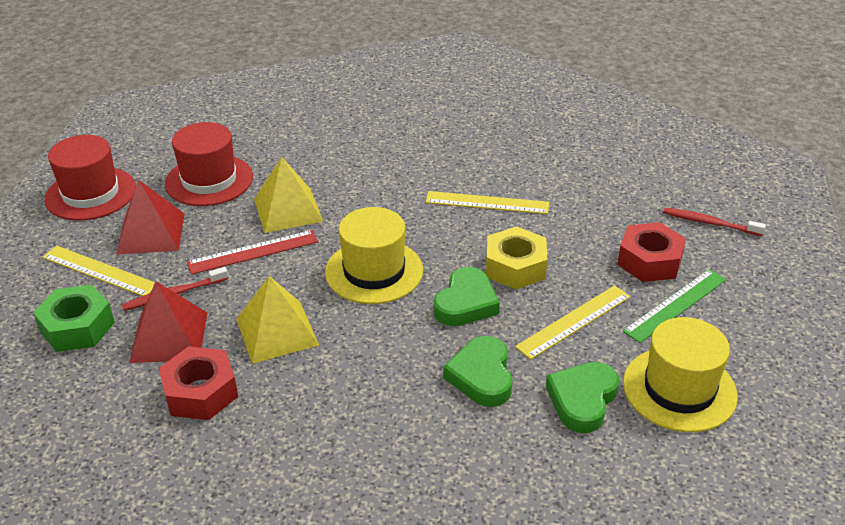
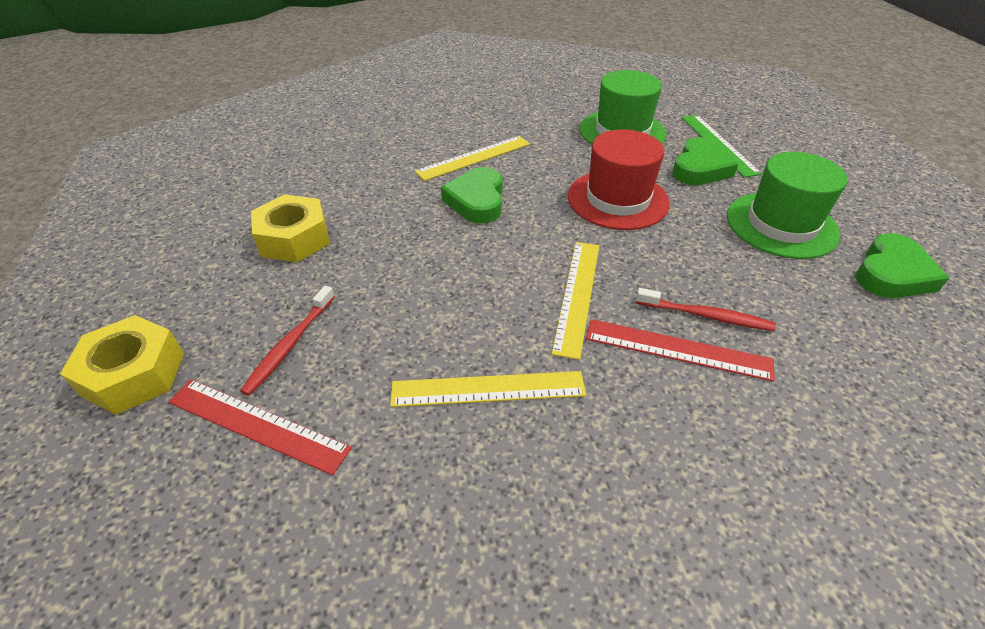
green hat: none = 0 -> [580,70,667,144] [727,152,848,259] = 2
green nut: [33,285,115,352] = 1 -> none = 0
red hat: [44,135,136,221] [165,122,253,206] = 2 -> [568,129,670,230] = 1
red nut: [158,346,238,420] [617,222,686,282] = 2 -> none = 0
red pyramid: [116,179,184,255] [129,281,208,363] = 2 -> none = 0
red ruler: [187,230,318,275] = 1 -> [168,379,352,475] [586,319,775,382] = 2
yellow hat: [325,207,423,304] [623,317,738,432] = 2 -> none = 0
yellow nut: [486,226,548,289] = 1 -> [60,315,184,415] [251,194,330,262] = 2
yellow pyramid: [236,276,319,364] [254,157,323,233] = 2 -> none = 0

